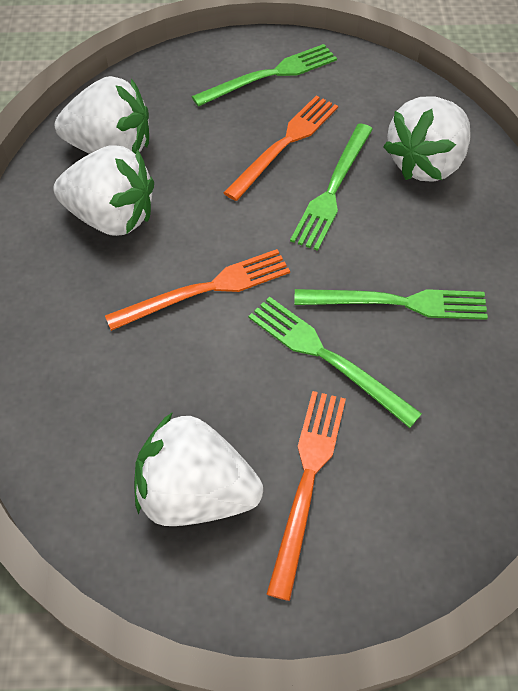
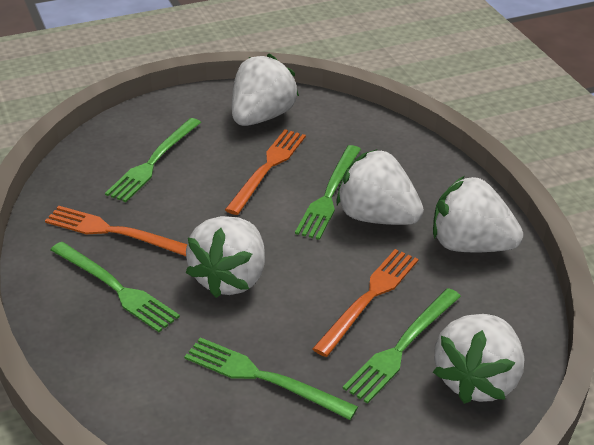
green fork: [191,44,337,107] [248,296,422,428] [290,123,373,251] [294,289,488,320] = 4 -> [51,242,180,332] [105,118,201,202] [184,337,358,420] [295,145,361,240] [343,288,461,404] = 5
white strawberry: [53,145,154,236] [55,76,149,154] [134,412,263,526] [383,96,470,182] = 4 -> [186,216,265,298] [232,54,299,126] [336,149,424,225] [433,176,523,252] [433,314,524,404] = 5

